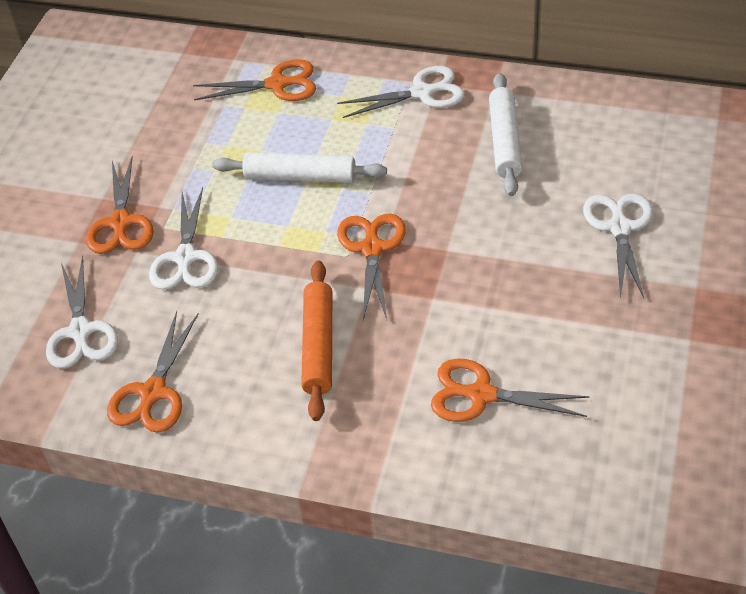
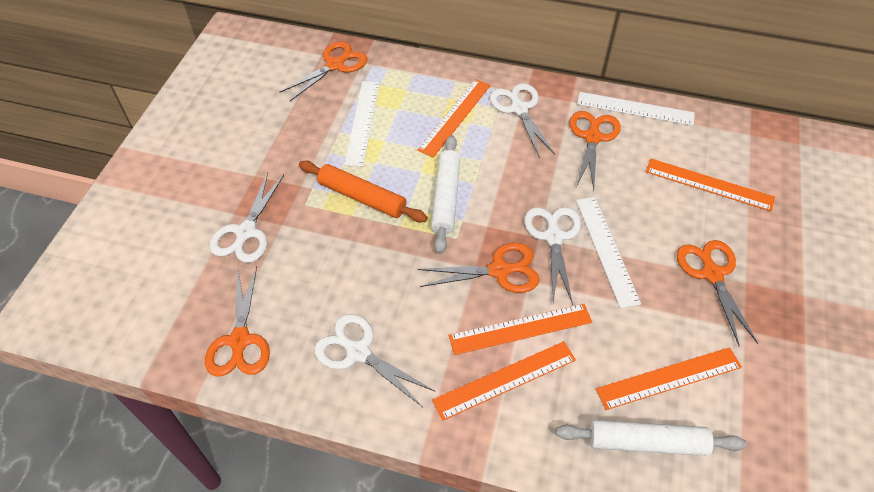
orange ruler: none = 0 -> [417,79,491,158] [432,341,576,421] [449,304,592,355] [596,347,742,410] [646,159,775,212] = 5
white ruler: none = 0 -> [344,81,380,167] [576,197,641,309] [577,92,695,126] = 3

